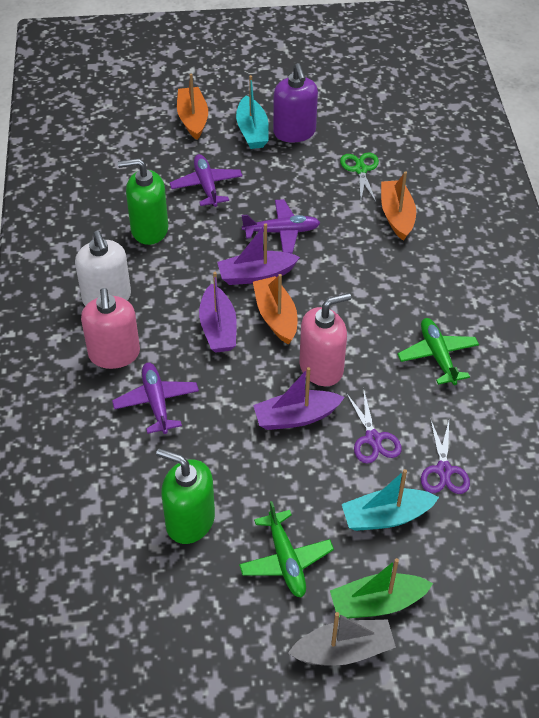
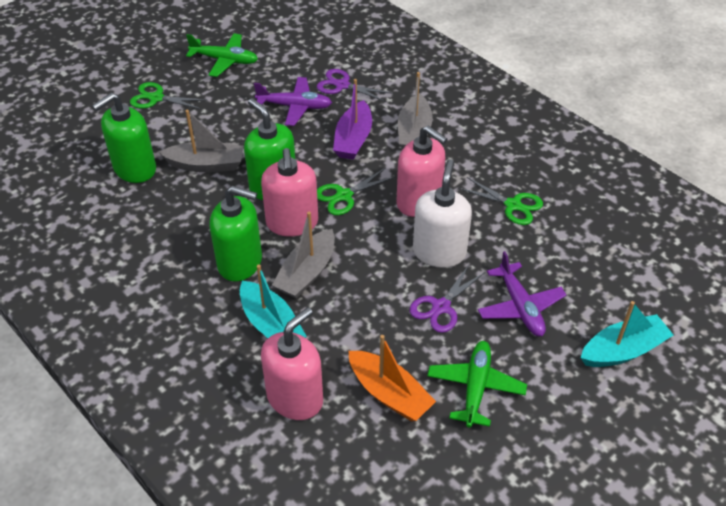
green boat: [330,558,433,618] = 1 -> none = 0
green scissors: [340,153,379,202] = 1 -> [130,82,206,110] [317,168,395,215] [458,177,543,225] = 3
green soap dispenser: [118,158,168,245] [156,449,215,544] = 2 -> [92,93,156,183] [209,186,262,282] [244,98,295,200] = 3
grey boat: [288,612,396,666] = 1 -> [159,110,244,172] [272,212,335,299] [398,72,433,149] = 3
orange boat: [177,74,208,140] [253,274,297,345] [381,171,416,241] = 3 -> [349,335,436,421] = 1
pink soap dispenser: [81,288,140,369] [299,293,351,386] = 2 -> [261,148,318,237] [261,307,323,420] [397,125,448,217] = 3
purple boat: [199,272,237,353] [217,223,300,285] [253,367,345,430] = 3 -> [333,79,372,160] = 1
purple plane: [112,363,199,434] [169,154,243,207] [242,199,320,254] = 3 -> [254,77,332,126] [478,251,566,336] = 2
purple soap dispenser: [273,63,318,142] = 1 -> none = 0

